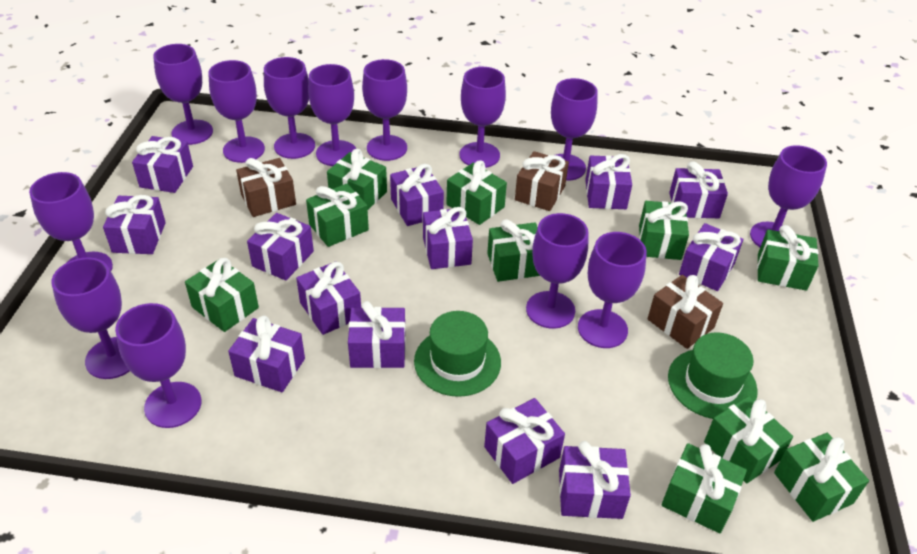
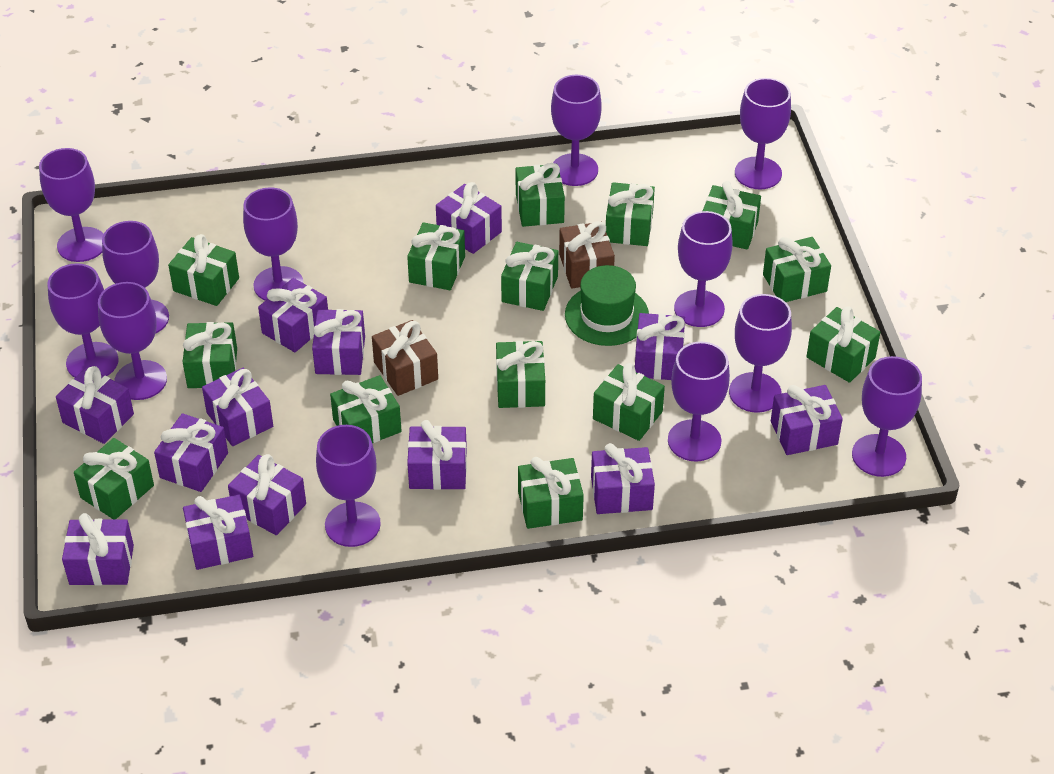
brown gift: [236,158,296,217] [515,151,569,211] [648,275,723,349] = 3 -> [372,320,438,396] [559,221,615,289] = 2
green gift: [185,258,259,332] [306,184,369,247] [327,149,387,209] [446,160,507,225] [487,219,540,282] [639,201,689,260] [662,443,747,533] [704,396,793,484] [757,225,819,291] [774,433,869,522] = 10 -> [74,438,154,520] [168,234,239,306] [183,322,237,388] [330,375,401,443] [407,222,465,290] [496,341,545,408] [501,242,558,311] [516,163,565,227] [518,457,584,529] [593,363,665,441] [606,182,655,246] [703,181,761,250] [763,237,831,302] [806,306,880,383] = 14
green hat: [414,311,501,397] [668,332,758,419] = 2 -> [565,265,649,346] = 1
purple goblet: [29,172,113,271] [52,257,130,379] [115,303,202,428] [153,44,213,145] [208,60,265,163] [264,57,315,159] [308,64,356,166] [362,59,407,161] [460,67,506,168] [526,213,588,329] [551,78,598,181] [578,232,647,348] [750,145,827,247] = 13 -> [39,148,103,262] [47,263,119,378] [98,282,167,400] [102,221,169,333] [243,187,304,301] [316,425,381,547] [551,75,602,186] [668,342,730,462] [674,211,733,327] [729,294,792,413] [735,78,791,190] [852,356,922,477] = 12

